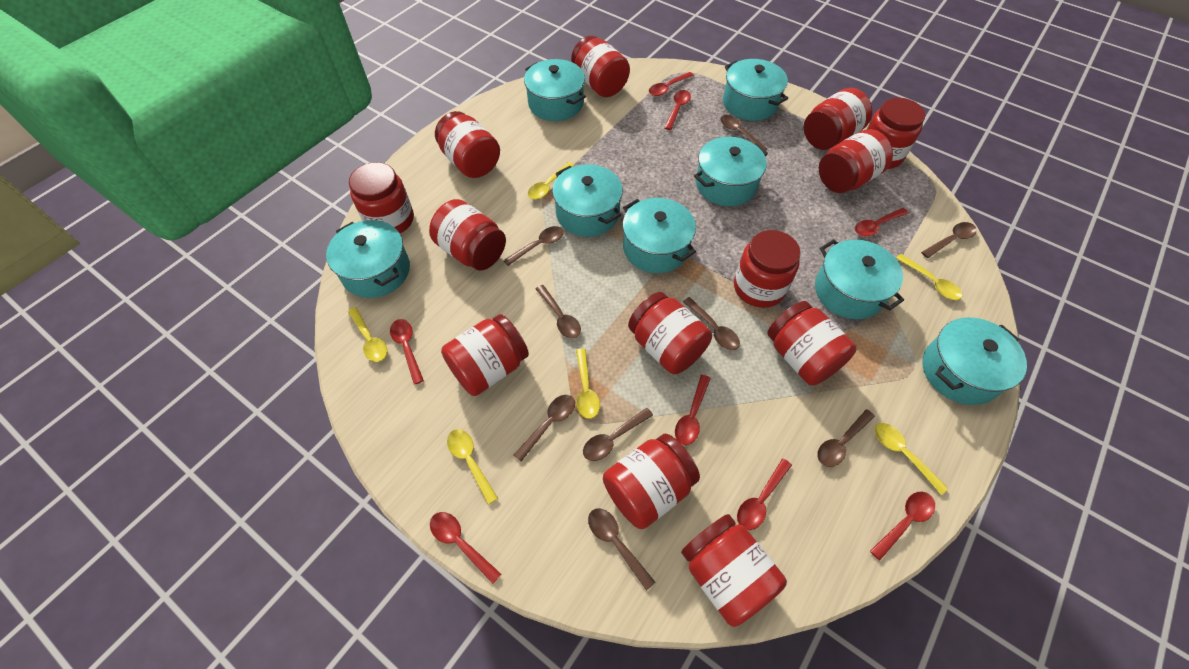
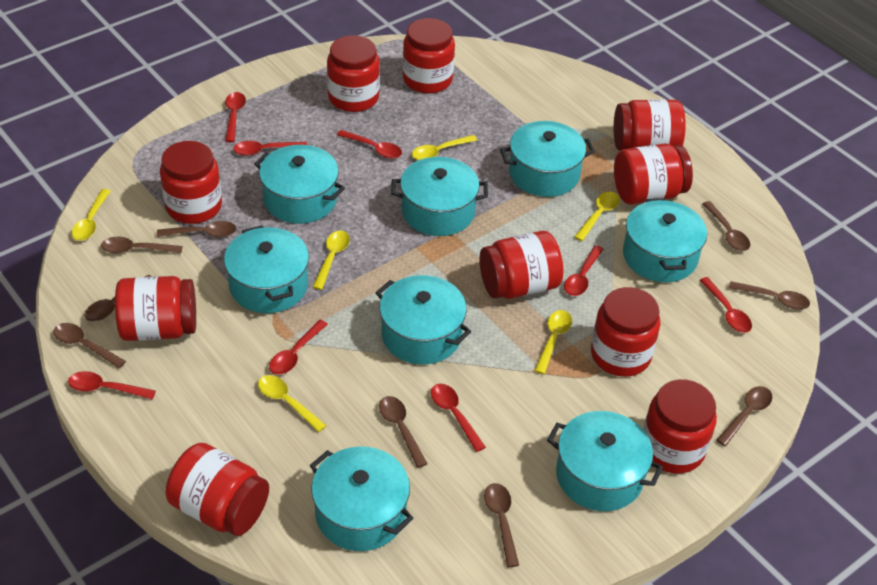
red jar: [349,162,414,233] [429,199,506,270] [435,111,500,178] [441,314,529,396] [571,36,630,97] [603,434,700,529] [628,292,712,374] [681,514,787,627] [734,230,800,308] [767,301,856,385] [804,88,872,150] [819,129,893,193] [867,98,925,169] = 13 -> [115,276,196,341] [160,141,222,224] [166,443,269,536] [327,35,380,112] [403,18,455,93] [479,231,563,299] [591,287,660,377] [614,100,686,151] [614,144,693,205] [643,379,717,473] = 10

